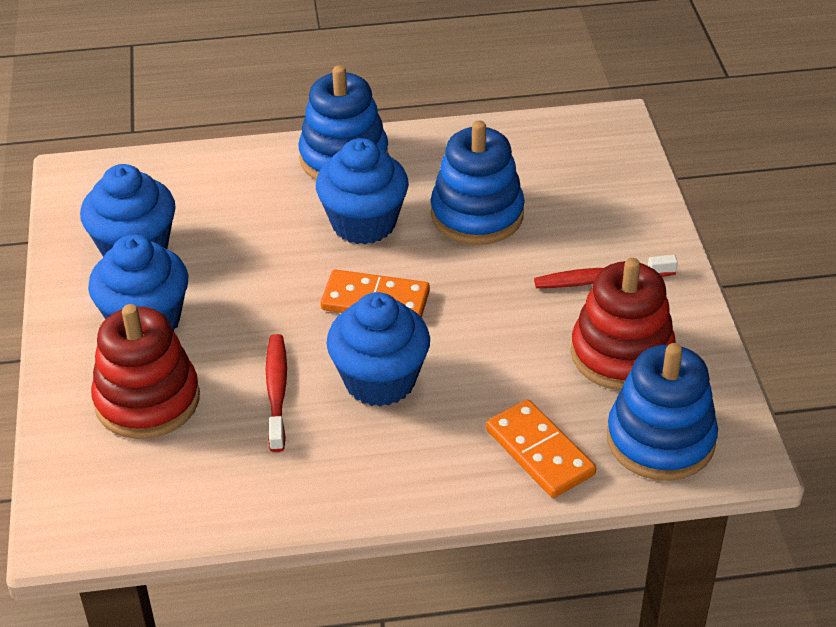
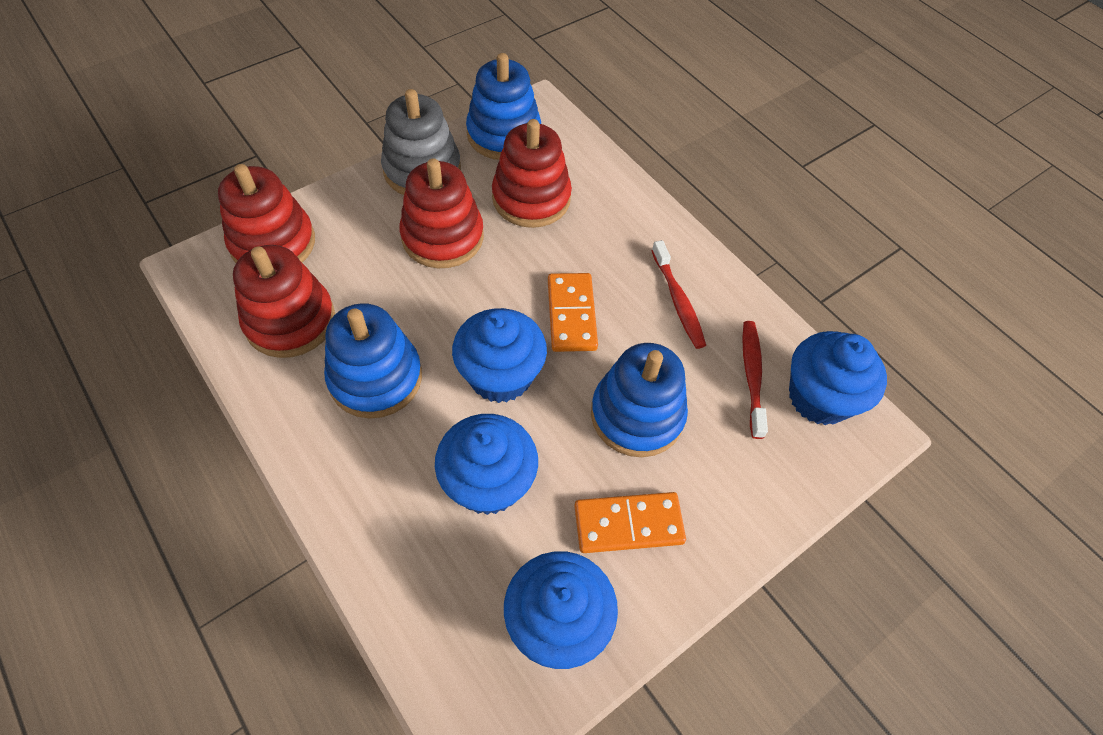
grey stacking toy: none = 0 -> [381,89,461,195] = 1
red stacking toy: [91,304,200,439] [571,258,676,390] = 2 -> [218,164,315,263] [233,245,335,358] [399,159,484,268] [492,119,572,228] = 4

